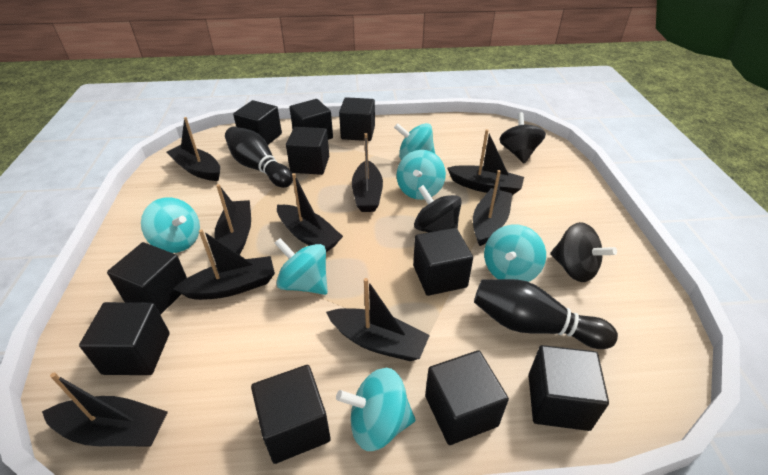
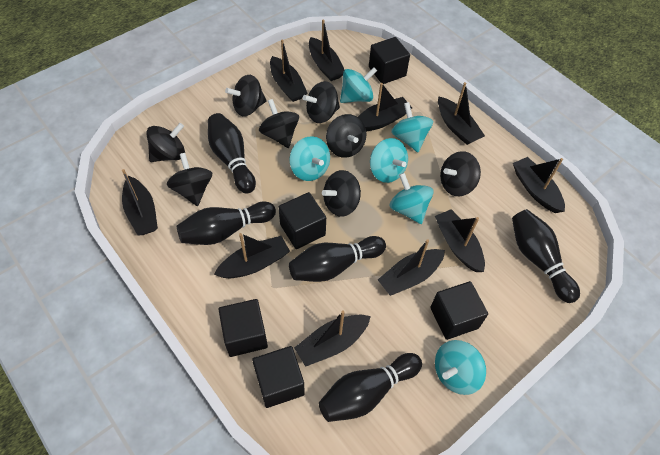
black boat: [42,372,168,447] [167,117,220,181] [173,229,275,300] [214,184,251,255] [277,173,343,252] [326,278,430,361] [352,133,383,212] [447,129,524,195] [473,170,512,246] = 9 -> [122,169,158,235] [214,233,290,278] [270,39,308,102] [294,310,371,367] [309,19,345,81] [358,83,412,131] [378,239,445,296] [435,209,485,272] [438,82,485,145] [513,157,565,213] = 10
black bowling pin: [225,126,293,188] [474,279,618,349] = 2 -> [177,201,276,245] [208,113,256,194] [289,236,386,282] [319,353,422,422] [512,209,580,303] = 5
black cube: [79,302,170,375] [107,242,187,315] [233,100,282,145] [251,365,331,464] [286,127,329,175] [289,99,333,140] [339,97,375,141] [413,228,473,296] [425,350,509,445] [528,345,609,431] = 10 -> [218,299,268,357] [252,346,305,408] [279,192,326,249] [369,37,410,84] [430,281,488,340] = 5
black spinning top: [414,185,462,232] [499,112,546,164] [551,222,617,282] = 3 -> [146,123,185,162] [167,153,212,206] [225,75,267,116] [259,99,299,148] [303,81,340,123] [322,170,361,217] [326,114,366,158] [440,151,481,196] = 8

